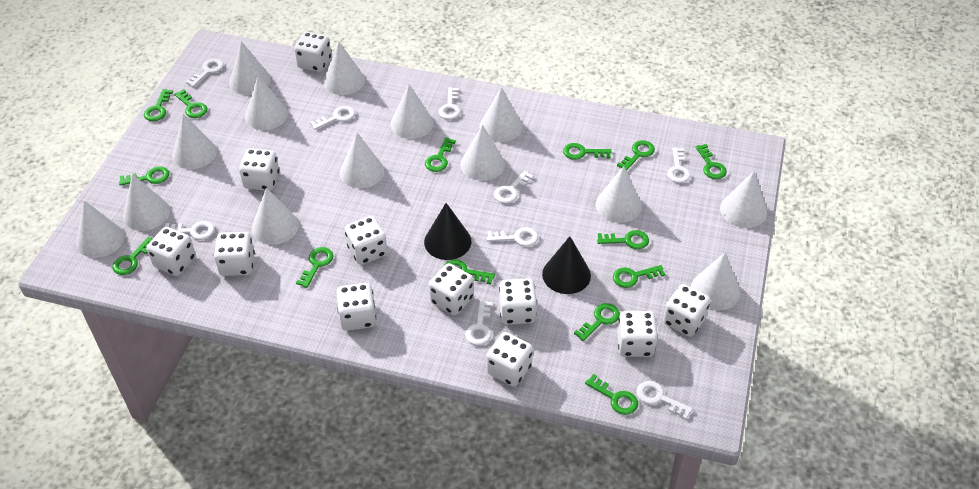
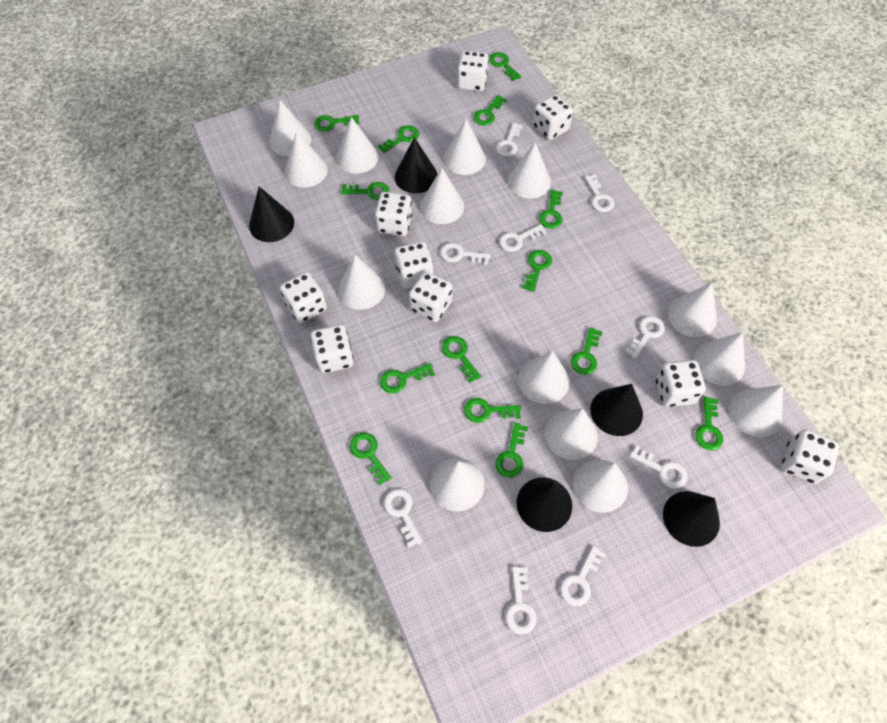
black cone: [424,203,471,260] [542,236,591,294] = 2 -> [249,187,294,242] [395,137,438,193] [517,478,572,532] [590,384,643,436] [663,491,720,547] = 5
white dice: [147,227,196,276] [214,232,255,276] [239,148,279,191] [294,32,331,72] [336,283,376,331] [345,216,387,265] [429,263,474,315] [486,332,533,387] [499,278,537,325] [617,311,658,357] [663,284,711,337] = 11 -> [280,272,327,323] [310,324,354,373] [375,192,412,236] [394,242,433,289] [409,272,452,322] [457,50,489,91] [533,94,573,140] [655,360,706,407] [781,429,839,484] = 9

